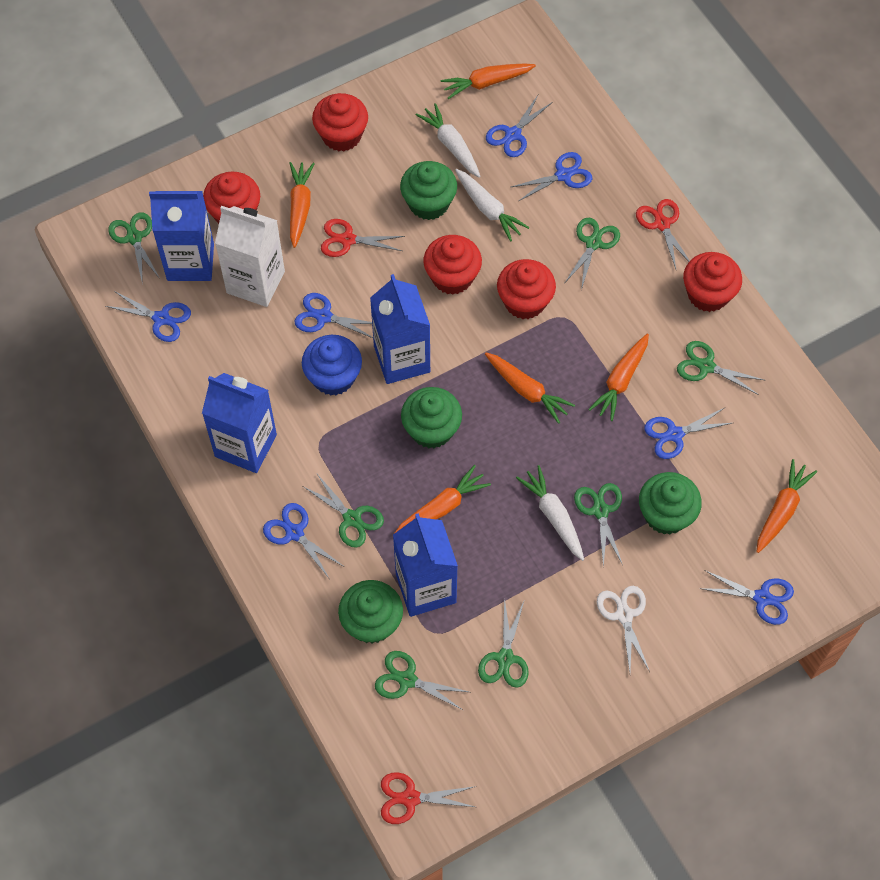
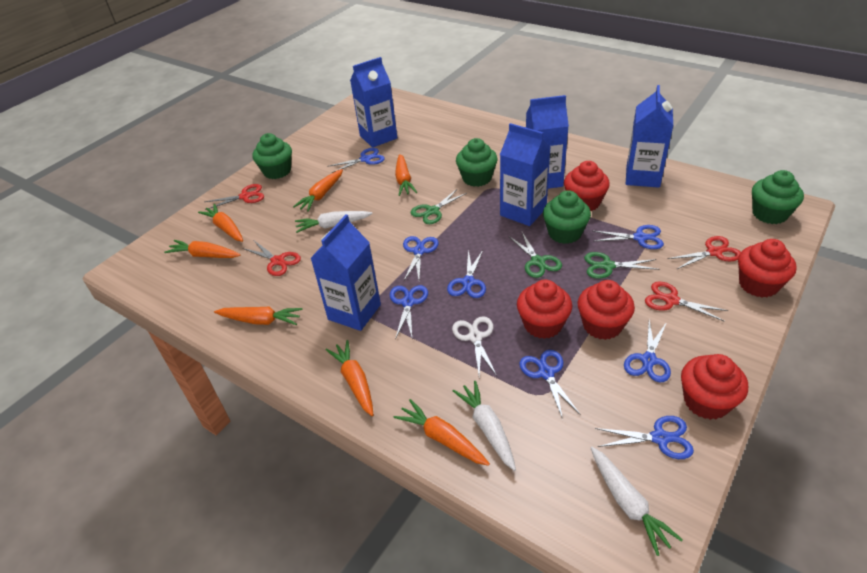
blue carton: [149,191,214,281] [202,373,277,473] [370,274,430,384] [393,513,458,617] = 4 -> [310,215,381,331] [350,57,397,148] [500,123,550,226] [526,95,569,189] [626,85,673,188] = 5
blue cupcake: [302,335,362,395] = 1 -> none = 0
blue scissors: [106,291,191,342] [263,503,345,578] [294,293,373,338] [486,95,553,157] [511,152,592,201] [644,407,732,459] [699,570,794,625] = 7 -> [327,148,385,173] [390,285,428,339] [403,236,439,281] [447,250,486,298] [519,350,581,419] [593,225,664,249] [595,416,694,459] [624,320,671,382] = 8
green scissors: [108,212,160,285] [303,474,384,548] [375,651,469,711] [478,597,529,688] [565,218,620,290] [574,483,623,567] [677,341,764,395] = 7 -> [411,188,467,224] [510,232,562,278] [584,252,660,279] = 3
orange carrot: [289,162,315,248] [394,465,491,534] [441,63,536,99] [485,353,575,424] [588,334,649,421] [757,459,817,553] = 6 -> [164,240,241,258] [198,204,243,242] [214,307,303,325] [293,169,343,211] [326,340,373,416] [394,399,490,466] [395,154,417,196] = 7
red scissors: [321,219,405,257] [381,772,477,824] [636,199,690,269] = 3 -> [204,184,264,210] [243,241,301,276] [645,282,728,322] [668,236,741,270] = 4
white carton: [215,206,285,307] = 1 -> none = 0

